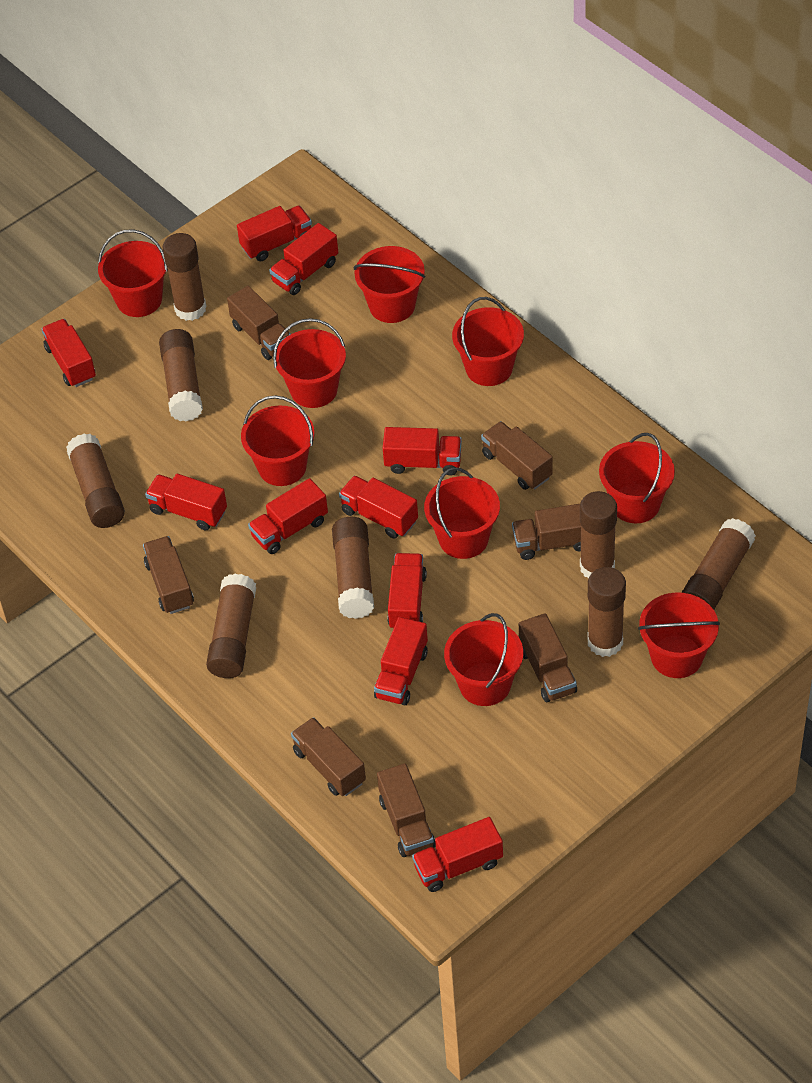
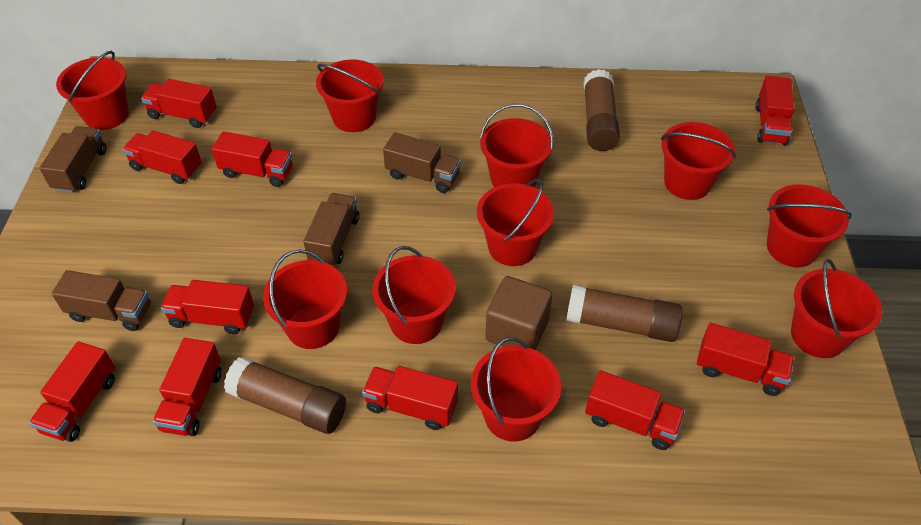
brown cube: none = 0 -> [485,276,552,350] = 1
brown glue stick: [66,434,125,528] [159,329,203,421] [163,233,206,321] [206,574,256,678] [332,517,374,619] [580,491,617,579] [587,567,626,657] [681,518,756,610] = 8 -> [224,356,346,434] [566,285,683,342] [583,69,620,151] = 3
brown truck: [143,536,194,614] [227,286,291,360] [291,717,366,796] [377,763,436,857] [481,421,553,490] [512,504,581,560] [519,613,577,702] = 7 -> [40,126,106,193] [52,270,151,331] [303,193,359,265] [383,132,461,193] = 4
red bucket: [98,229,168,317] [241,395,315,486] [273,318,346,408] [354,246,425,323] [424,467,500,559] [444,613,523,706] [452,297,524,386] [599,433,675,523] [638,593,720,678] = 9 -> [56,51,129,130] [263,249,347,349] [316,60,384,132] [372,246,456,344] [471,337,561,442] [477,179,554,266] [480,104,554,187] [661,122,736,200] [767,184,852,267] [791,259,882,358] = 10

